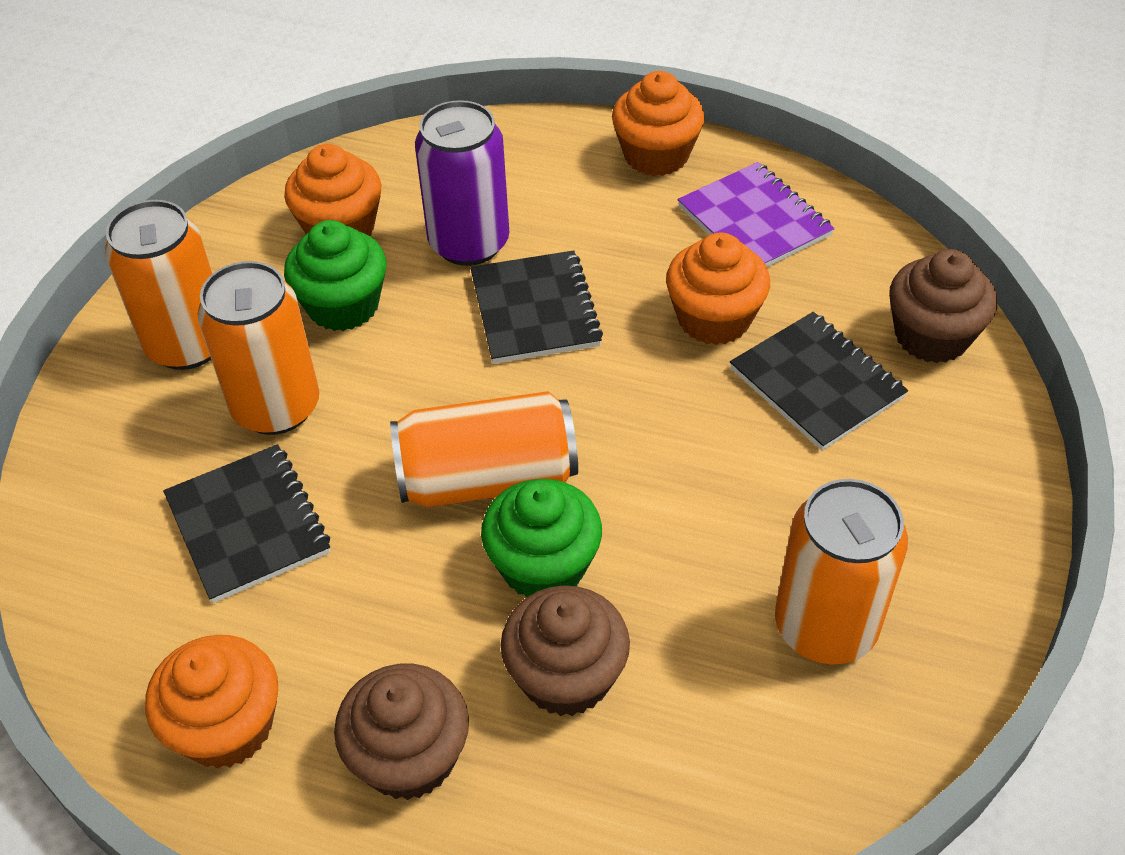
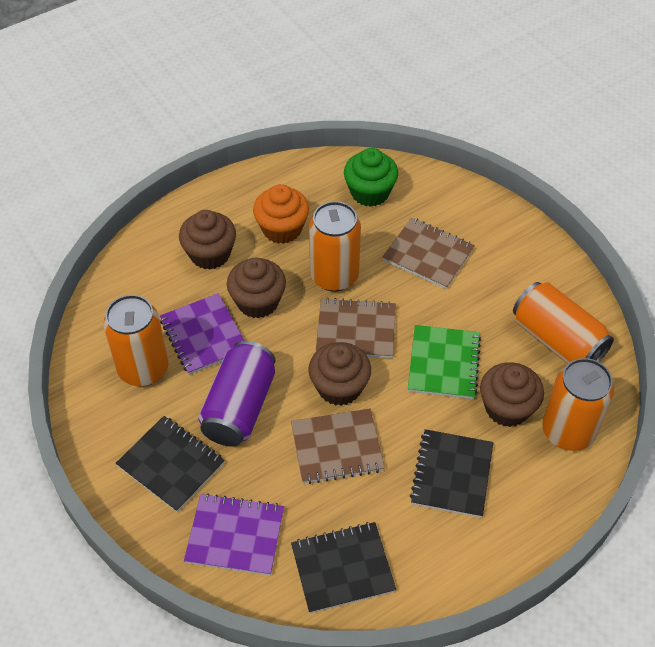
brown cupcake: [334,664,469,800] [501,585,630,716] [889,249,997,363] = 3 -> [179,210,236,270] [227,258,286,318] [308,342,371,406] [480,362,544,427] = 4
brown notebook: none = 0 -> [291,409,385,484] [316,298,396,358] [382,217,475,289] = 3
green cupcake: [284,220,386,331] [481,479,602,597] = 2 -> [344,148,398,207] = 1
green notebook: none = 0 -> [408,325,481,399] = 1
orange cupcake: [145,635,278,769] [284,144,381,236] [612,71,705,176] [666,232,770,345] = 4 -> [253,184,309,244] = 1
purple notebook: [678,162,835,267] = 1 -> [160,293,245,375] [184,493,284,576] = 2

